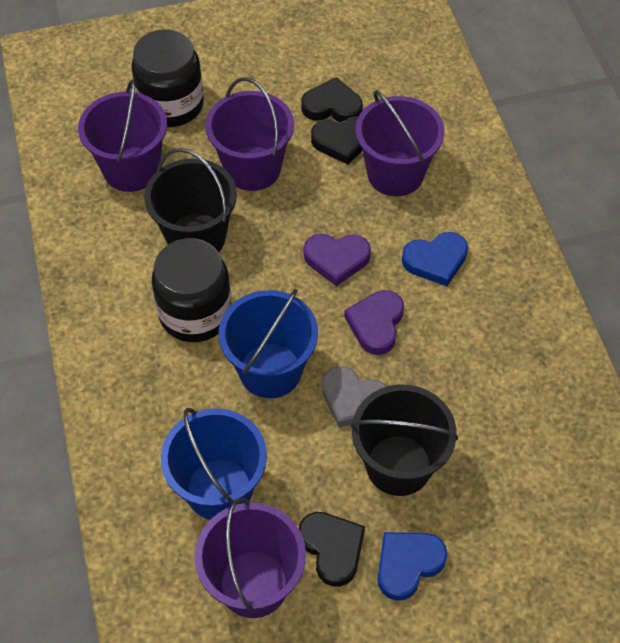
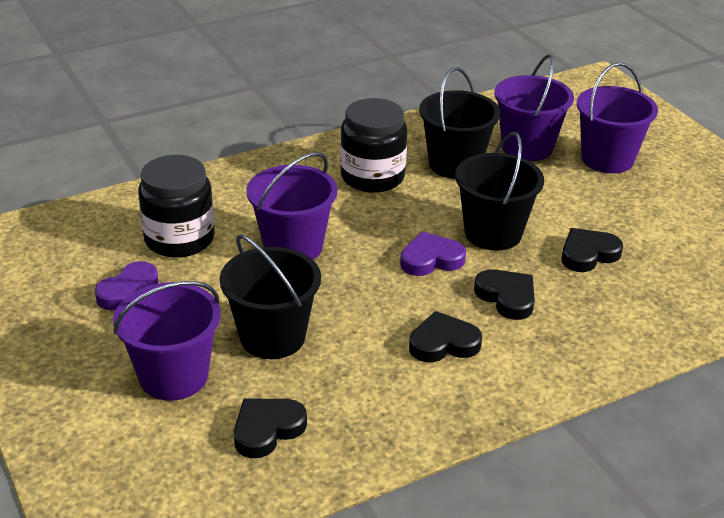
black bucket: [144,148,237,252] [350,384,458,496] = 2 -> [220,234,321,359] [419,67,500,179] [455,132,544,251] = 3
black heart: [299,512,365,587] [301,77,363,122] [311,116,362,165] = 3 -> [234,399,307,458] [409,311,482,362] [474,269,535,320] [561,228,623,272] = 4
blue bucket: [161,408,267,520] [219,289,318,398] = 2 -> none = 0
blue heart: [377,532,447,601] [402,232,468,286] = 2 -> none = 0
grey heart: [322,366,387,427] = 1 -> none = 0

